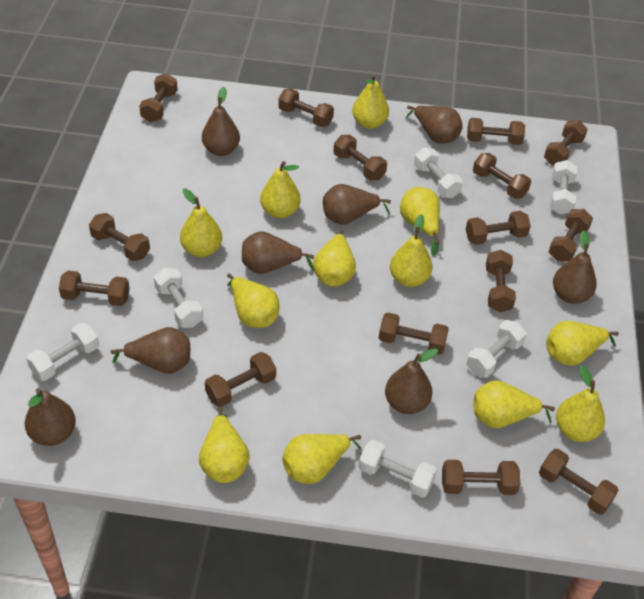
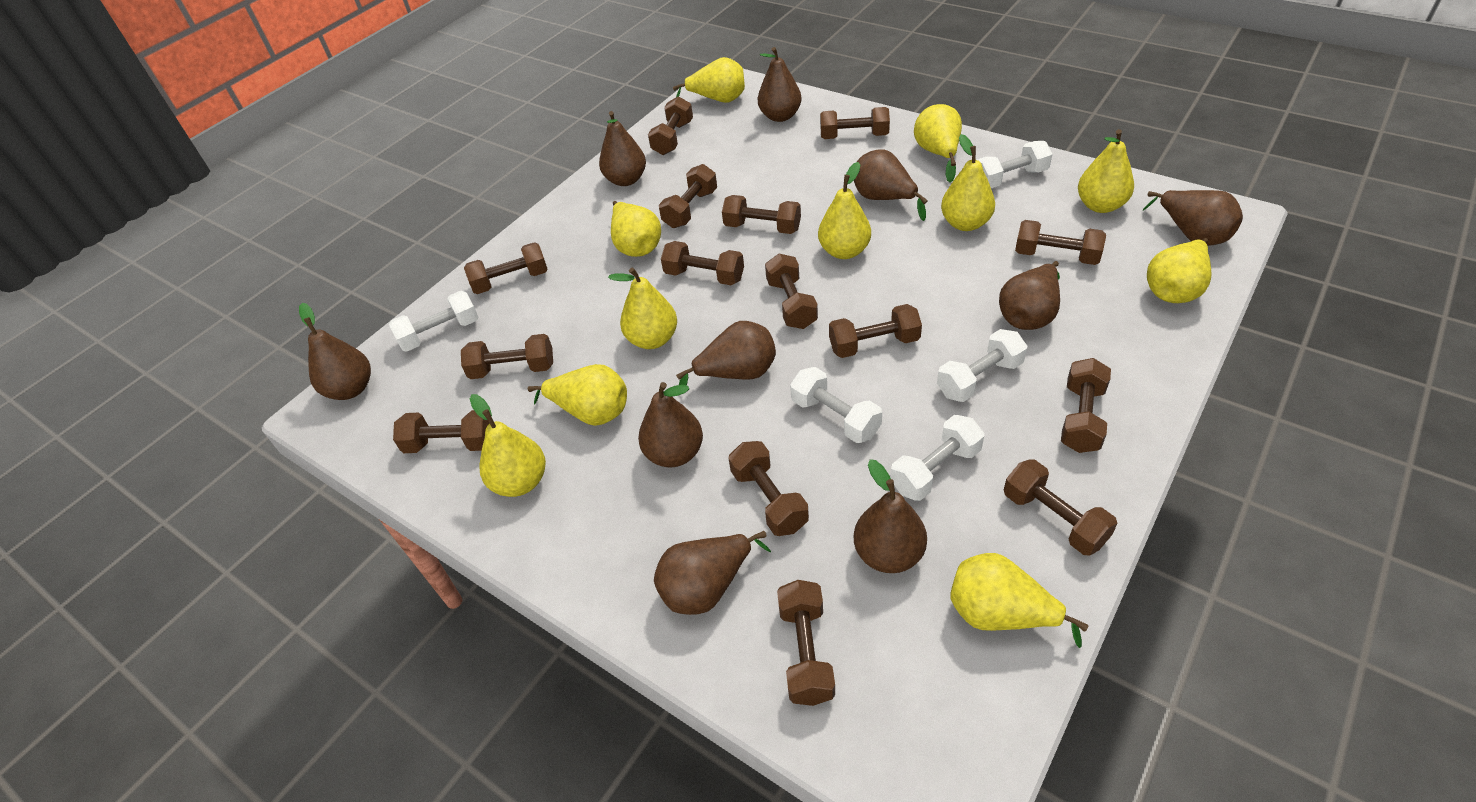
brown pear: [25,388,76,446] [111,327,190,374] [202,87,240,156] [242,231,314,274] [323,184,391,225] [385,348,438,414] [406,105,463,144] [553,230,597,304] = 8 -> [299,303,371,400] [599,111,646,186] [638,382,703,467] [654,531,771,615] [676,321,776,385] [758,47,802,122] [854,149,928,221] [854,459,927,573] [999,261,1060,330] [1143,190,1243,246] = 10
white dumbbell: [26,323,99,381] [154,268,203,328] [359,440,437,497] [414,147,463,198] [466,320,527,378] [550,160,577,215] = 6 -> [389,291,478,352] [790,367,882,443] [891,415,985,501] [937,329,1028,402] [977,141,1052,188] = 5
yellow pear: [180,188,222,257] [199,407,250,483] [227,273,280,328] [260,161,300,218] [282,434,362,484] [313,230,356,286] [352,74,389,129] [390,214,432,287] [400,187,440,256] [473,380,555,428] [546,321,619,366] [556,365,605,442] = 12 -> [470,394,546,497] [528,364,627,426] [608,267,677,349] [611,201,661,257] [673,57,745,103] [818,162,871,259] [914,104,962,183] [941,134,995,231] [951,553,1088,648] [1078,129,1134,213] [1147,238,1211,303] = 11

